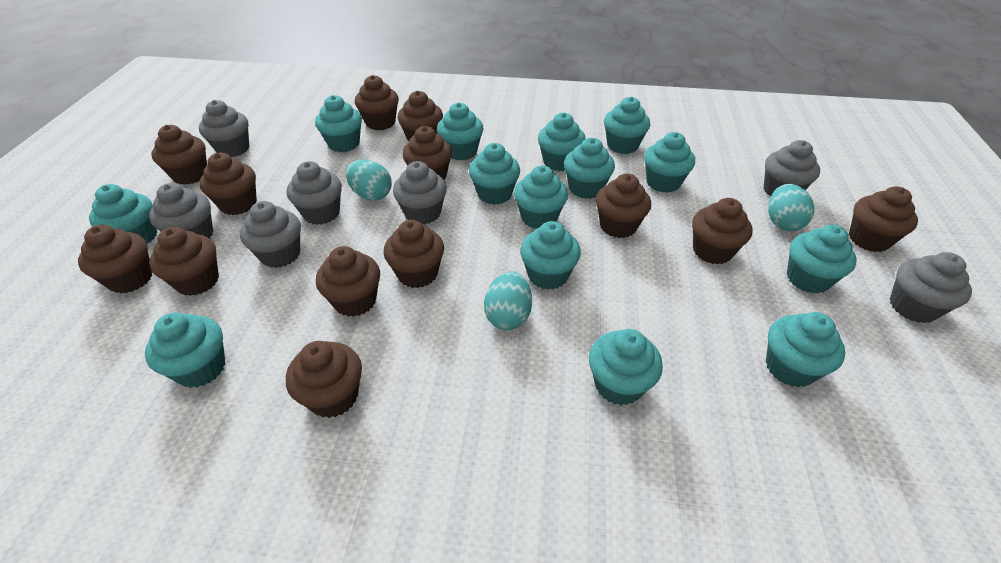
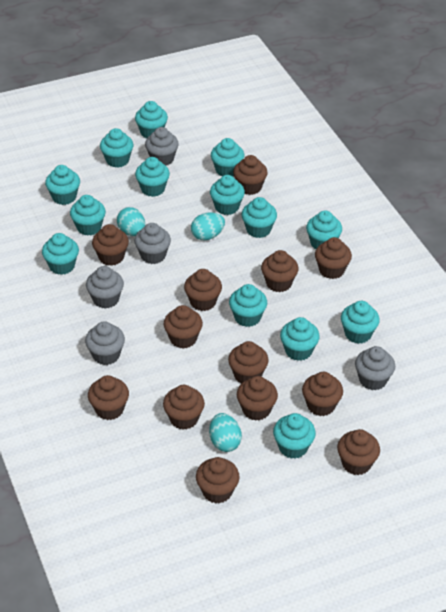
grey cupcake: [149,183,213,239] [199,100,249,157] [240,201,301,268] [287,161,342,225] [393,161,447,224] [764,140,820,197] [889,252,972,323] = 7 -> [85,321,125,365] [86,266,124,309] [134,223,171,264] [145,127,179,165] [355,346,395,390] = 5

